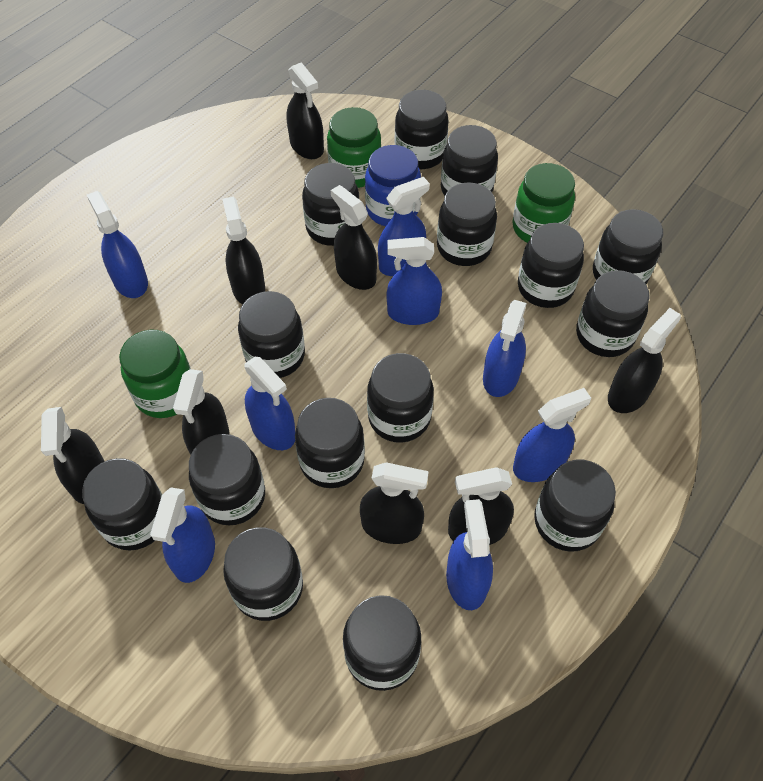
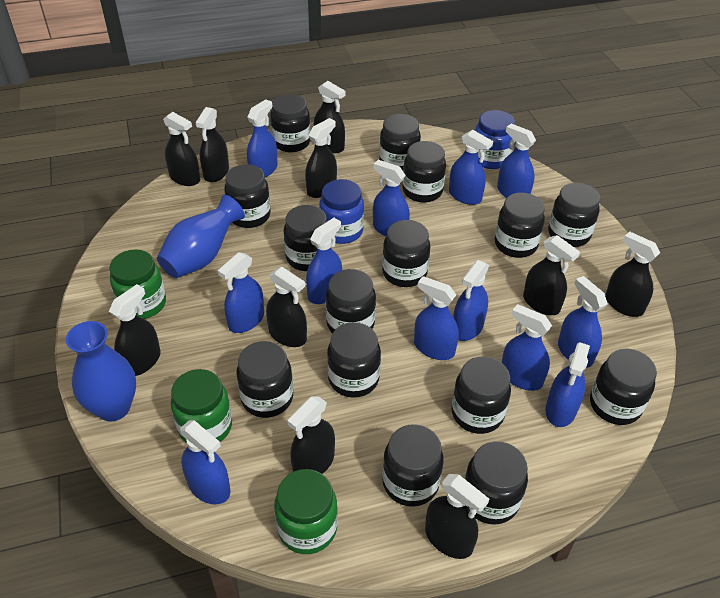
black spray bottle: [41,407,105,504] [173,369,229,455] [222,197,265,304] [287,62,324,159] [331,185,377,290] [360,462,429,544] [448,467,514,545] [608,308,681,413] = 8 -> [109,284,161,376] [163,112,200,186] [195,107,229,182] [266,267,307,347] [288,396,335,474] [305,118,337,198] [314,81,346,153] [425,474,489,559] [523,235,580,315] [605,232,660,317] = 10
blue jar: [365,145,421,226] = 1 -> [319,179,364,244] [475,110,515,169] = 2
blue spray bottle: [87,191,148,298] [150,487,215,583] [244,357,295,450] [378,177,430,276] [387,237,442,325] [446,499,493,610] [483,300,527,397] [513,388,591,482] = 8 -> [180,420,230,505] [218,252,264,333] [247,99,278,177] [306,218,342,304] [373,160,410,236] [414,276,459,360] [449,130,493,205] [453,260,489,341] [497,124,536,198] [502,304,552,391] [546,342,590,427] [558,276,607,368] = 12
blue vase: none = 0 -> [66,321,136,421] [157,195,245,278] = 2

